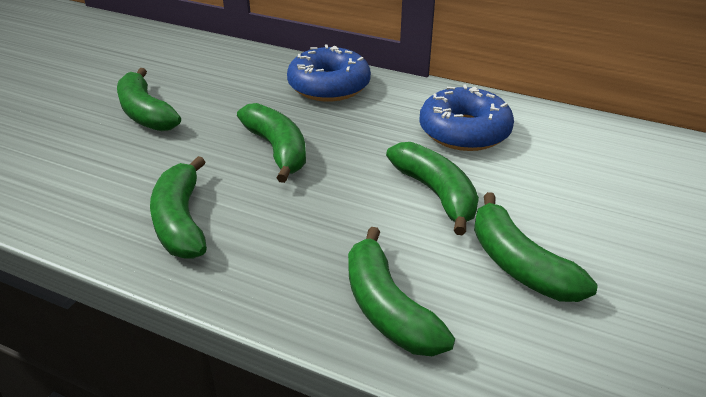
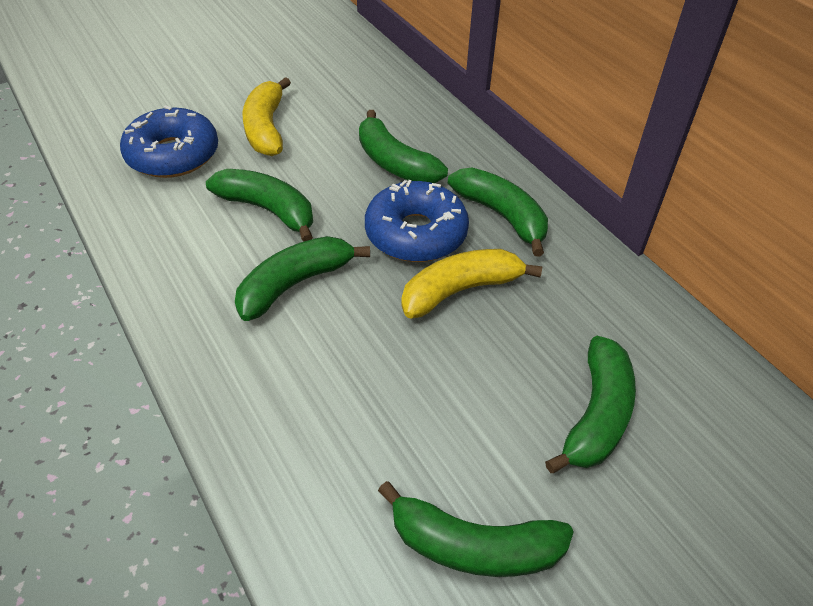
yellow banana: none = 0 -> [242,77,291,156] [401,249,543,319] = 2

